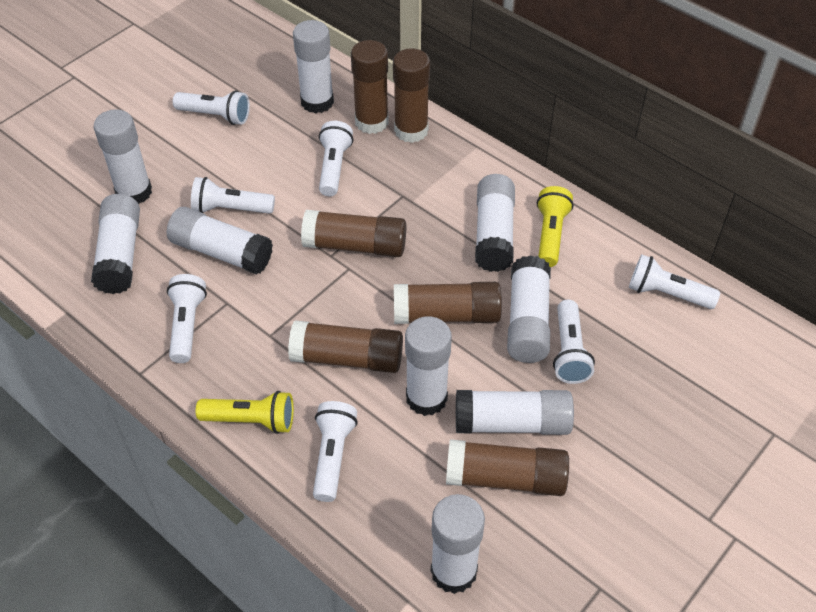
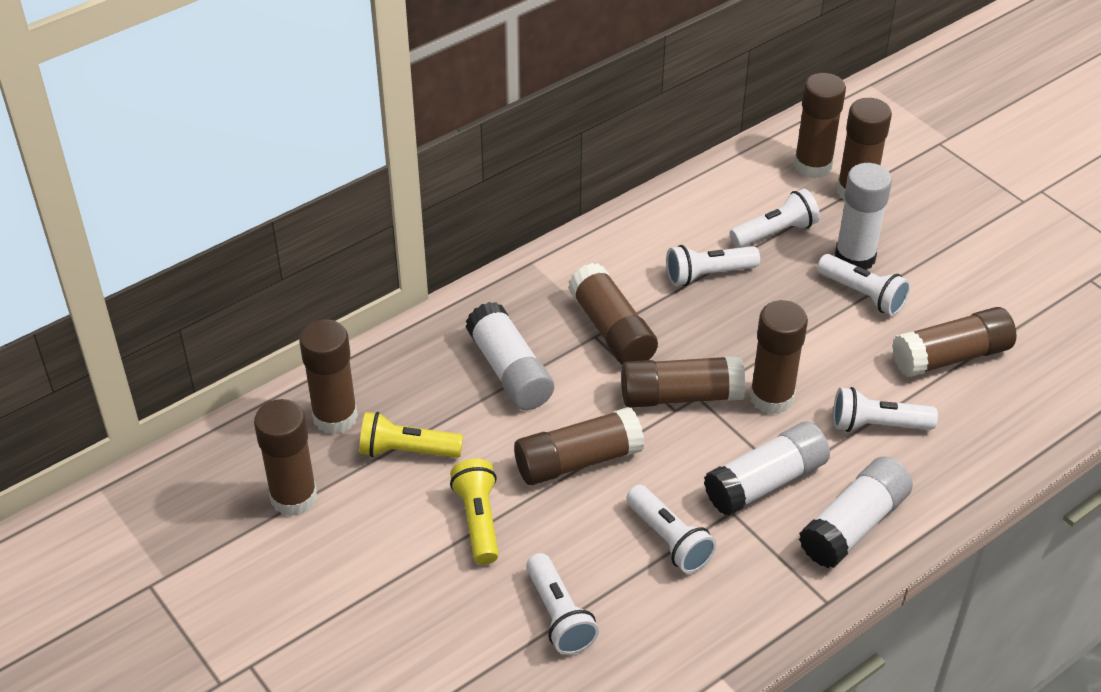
brown glue stick: [288,320,403,373] [301,210,406,257] [351,40,389,134] [393,48,430,143] [394,282,502,324] [446,439,569,496] = 6 -> [254,399,317,516] [299,319,358,434] [514,407,645,485] [568,263,658,365] [621,355,746,408] [750,300,808,415] [794,73,846,179] [837,98,892,200] [892,307,1017,377] = 9
white flashlight: [167,274,207,363] [173,90,250,125] [191,177,275,214] [313,401,358,502] [319,121,353,196] [553,299,595,384] [629,254,720,309] = 7 -> [526,553,599,655] [626,485,717,573] [666,245,760,286] [730,189,820,248] [817,254,911,316] [833,387,938,432] = 6
white glue stick: [91,194,140,294] [94,109,152,204] [167,207,273,275] [293,20,334,114] [405,316,452,416] [431,494,485,594] [456,390,574,435] [475,174,515,272] [507,255,551,363] = 9 -> [466,302,554,410] [704,422,830,516] [799,456,913,568] [835,163,892,270] = 4

